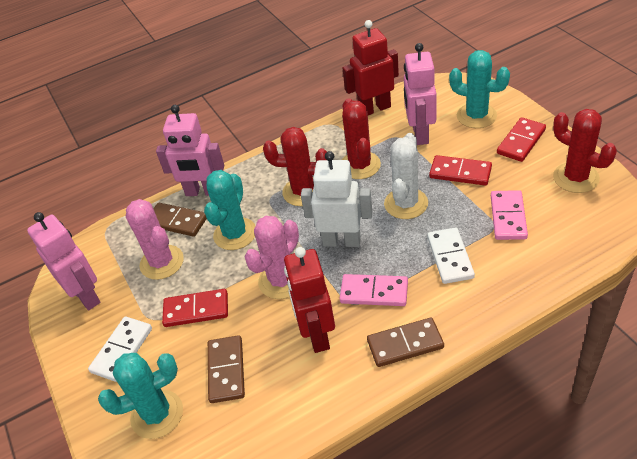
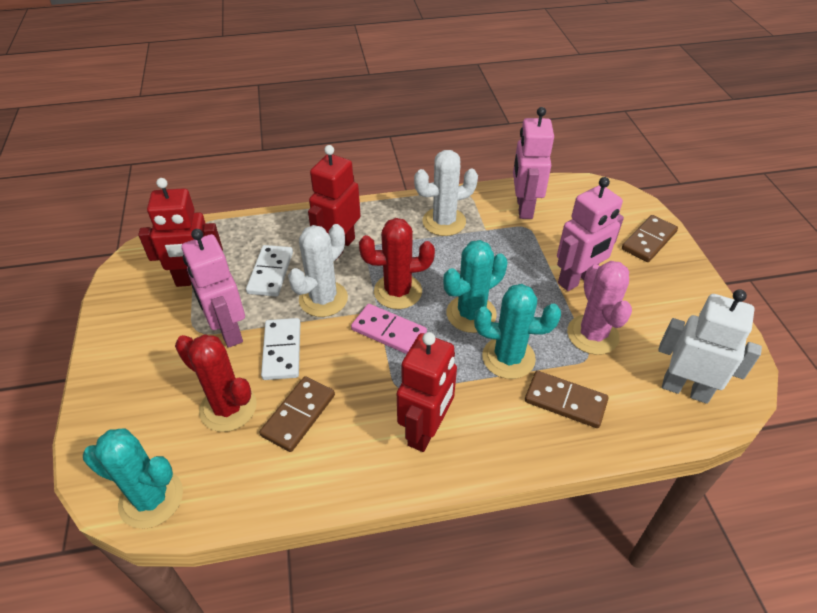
pink cactus: [125,199,184,280] [244,216,299,299] = 2 -> [567,261,632,355] = 1
pink domino: [339,274,408,306] [491,190,528,240] = 2 -> [351,304,427,354] = 1
red cactus: [263,127,327,206] [342,98,381,179] [553,109,617,193] = 3 -> [175,334,257,432] [359,218,435,309] = 2
red domino: [162,289,228,327] [429,155,492,186] [497,117,546,162] = 3 -> none = 0
red robot: [284,247,335,353] [343,20,399,115] = 2 -> [138,178,223,287] [308,145,361,260] [397,332,457,452] = 3
white cactus: [384,133,428,219] = 1 -> [288,224,348,317] [414,150,478,236] = 2

